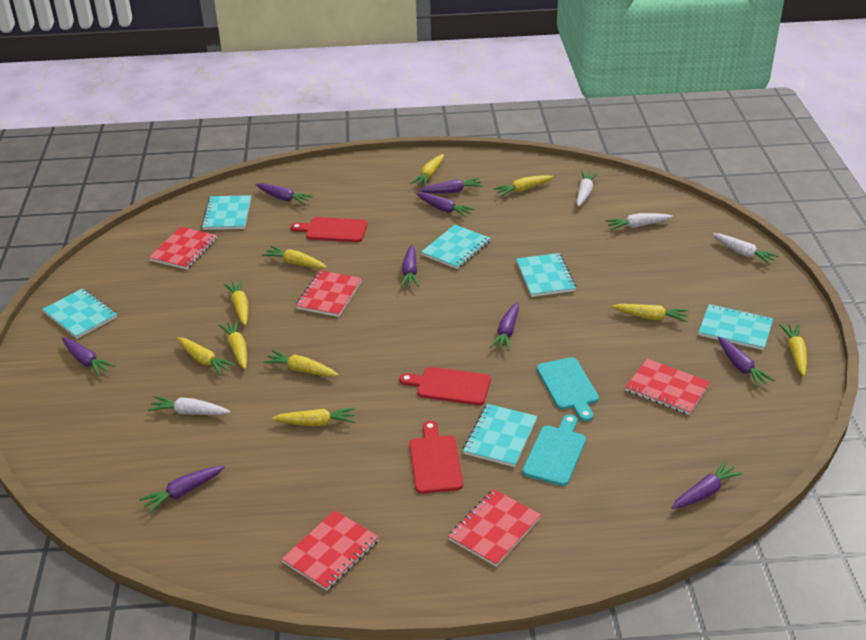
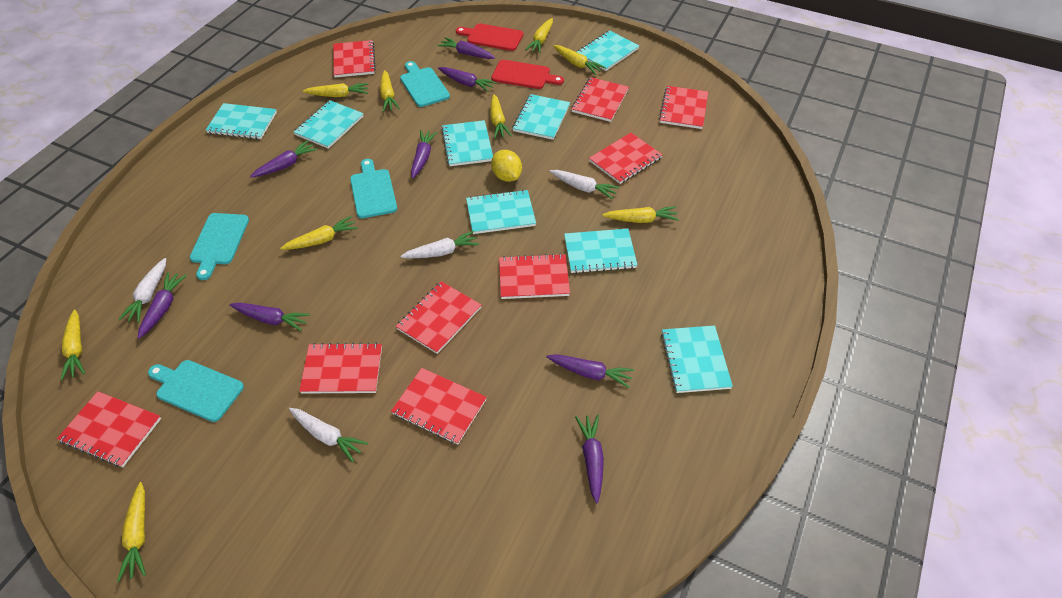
purple carrot: [62,337,115,376] [139,466,225,514] [256,183,313,205] [400,245,419,287] [416,192,475,217] [418,178,483,194] [490,302,519,351] [671,460,743,509] [718,337,775,387] = 9 -> [138,272,187,339] [230,302,310,331] [250,140,317,178] [411,130,437,179] [437,37,495,59] [438,67,496,92] [546,354,634,388] [575,415,604,504] = 8
red cutting board: [291,217,367,242] [399,367,491,405] [409,421,463,494] = 3 -> [456,23,523,51] [492,60,564,89] = 2
red notebook: [149,227,217,269] [282,510,379,591] [295,270,362,317] [448,489,541,567] [625,359,710,415] = 5 -> [57,391,161,467] [299,343,382,394] [333,40,376,77] [391,368,487,445] [396,281,482,354] [499,253,570,299] [572,77,629,122] [589,133,663,184] [659,86,708,129] = 9
turquoise cutting board: [523,414,586,486] [537,357,599,422] = 2 -> [148,360,244,422] [190,213,249,280] [350,159,397,218] [400,61,450,107] = 4
turquoise notebook: [42,288,117,339] [201,195,251,230] [421,225,491,269] [463,404,537,467] [516,253,576,297] [698,304,773,350] = 6 -> [206,103,277,139] [294,100,364,149] [441,120,493,166] [466,189,536,234] [513,94,570,140] [564,229,637,273] [577,31,639,71] [661,326,733,393] = 8
yellow carrot: [177,337,236,376] [219,320,247,369] [224,280,248,326] [262,246,327,269] [263,350,339,377] [271,407,355,426] [410,154,444,187] [493,175,553,197] [612,304,689,322] [780,324,807,376] = 10 -> [61,309,85,380] [117,482,146,582] [280,216,358,250] [302,83,369,97] [380,70,400,112] [490,94,512,138] [525,18,553,53] [553,45,606,75] [602,206,679,223] = 9
yellow lemon: none = 0 -> [491,150,522,182] = 1

